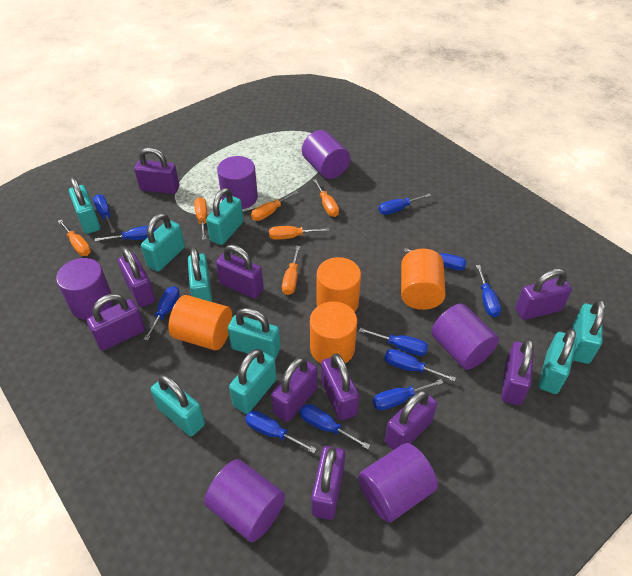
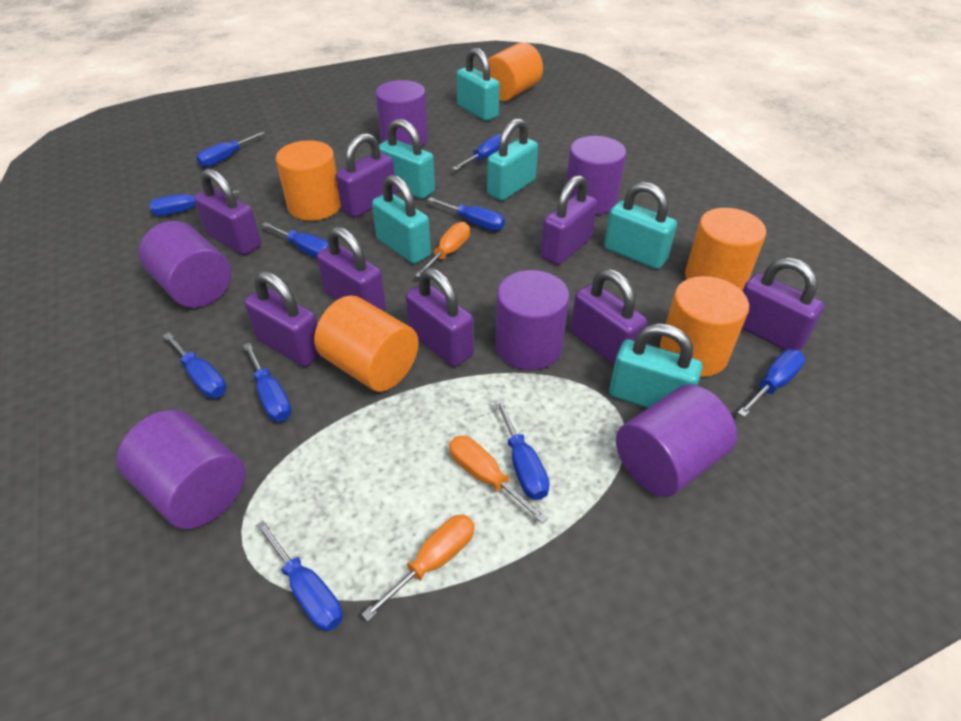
blue screwdriver: [93,194,116,233] [95,226,157,242] [144,286,180,341] [245,411,316,453] [300,404,370,449] [359,328,428,356] [373,379,443,410] [379,193,431,215] [384,349,456,382] [404,248,467,271] [476,265,501,317] = 11 -> [149,190,239,216] [163,332,226,398] [197,131,265,167] [243,343,292,422] [256,520,343,631] [261,222,328,259] [427,197,505,231] [452,134,502,170] [495,399,550,500] [738,349,805,417] = 10
orange cylinder: [168,295,232,350] [310,301,357,364] [317,257,361,312] [401,249,446,310] = 4 -> [276,140,341,221] [314,296,419,392] [482,42,543,101] [660,276,749,377] [685,208,766,291] = 5
orange screwdriver: [58,220,91,256] [194,197,207,240] [251,191,299,221] [269,226,329,240] [282,246,300,295] [313,179,339,217] = 6 -> [361,515,475,621] [415,222,470,277] [449,436,548,523] = 3
purple padlock: [87,294,145,351] [118,247,155,307] [134,147,179,194] [216,244,264,299] [271,357,318,422] [311,446,345,520] [321,353,359,420] [385,390,437,450] [501,339,534,405] [515,268,572,320] = 10 -> [194,168,261,255] [245,271,321,367] [317,226,386,311] [336,133,396,218] [406,268,474,367] [541,175,597,265] [570,269,647,365] [742,257,824,350] = 8
turquoise padlock: [69,177,100,234] [141,213,185,272] [151,375,205,436] [188,247,212,302] [206,188,243,245] [228,308,281,359] [229,349,277,414] [539,329,577,394] [572,299,605,364] = 9 -> [372,175,431,264] [379,119,435,199] [457,48,500,121] [487,118,538,201] [604,182,677,269] [609,323,703,408] = 6

